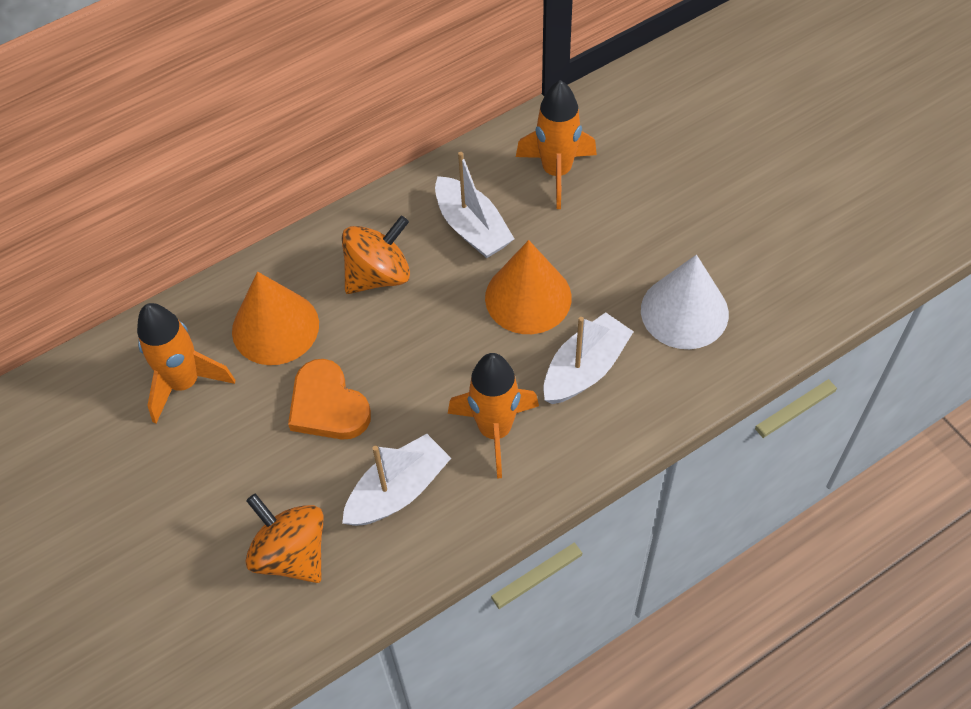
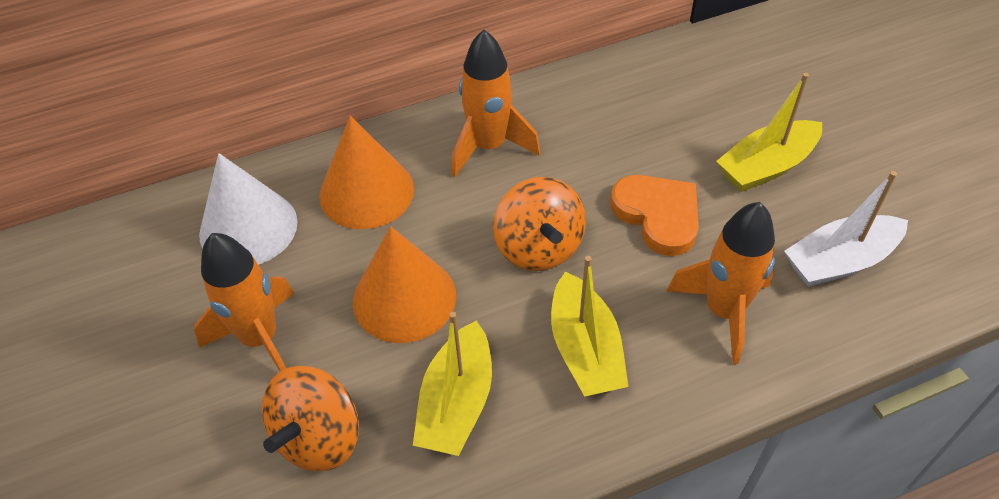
white boat: [342,434,451,526] [435,152,514,258] [543,312,634,404] = 3 -> [784,171,908,287] = 1
yellow boat: none = 0 -> [413,312,492,456] [551,256,629,397] [716,73,822,192] = 3

